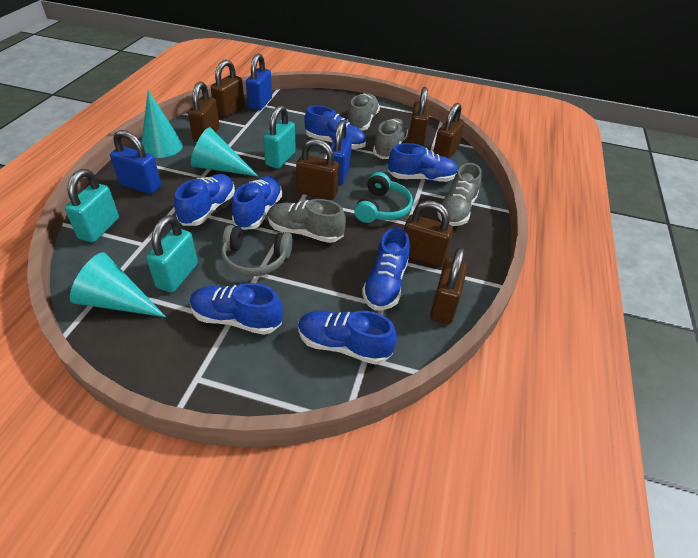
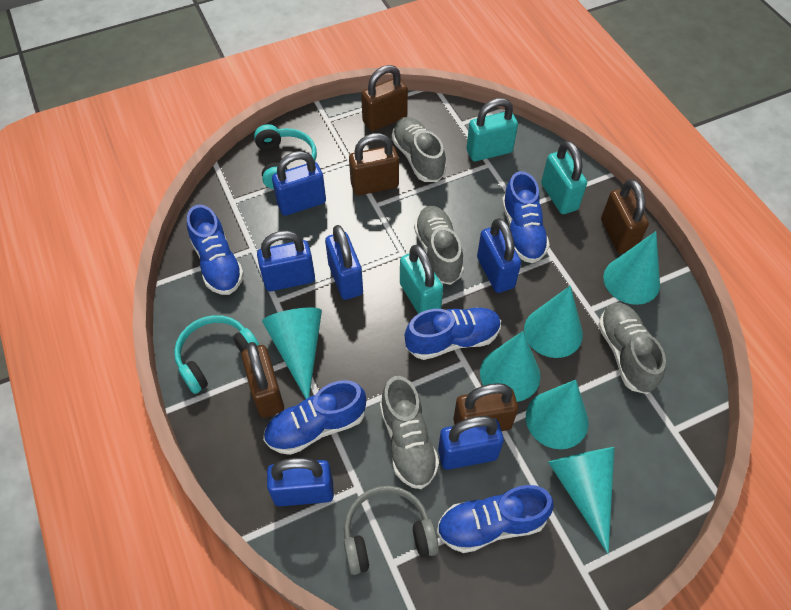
blue padlock: [110,130,161,194] [246,53,272,111] [331,120,352,185] = 3 -> [257,231,315,291] [267,458,334,506] [272,151,326,216] [325,225,363,300] [438,416,504,470] [477,218,521,293] = 6
blue shoe: [174,174,235,226] [190,283,283,335] [232,176,282,230] [298,310,397,365] [304,106,366,149] [362,228,410,310] [388,143,458,182] = 7 -> [187,205,244,295] [263,380,366,455] [405,307,501,360] [437,485,554,553] [502,171,550,263] = 5
brown padlock: [188,81,219,142] [211,60,245,118] [296,139,339,200] [404,200,453,266] [409,87,430,146] [430,247,467,324] [433,103,465,159] = 7 -> [241,342,284,418] [349,133,399,196] [361,65,408,131] [453,383,518,431] [601,179,649,254] = 5
turquoise cone: [70,252,166,317] [141,90,183,158] [191,127,258,176] = 3 -> [262,308,322,399] [480,331,541,402] [524,286,583,358] [526,380,589,449] [548,447,615,554] [603,231,660,305] = 6
turquoise headphones: [354,172,413,223] = 1 -> [174,315,260,394] [254,124,317,189] = 2

